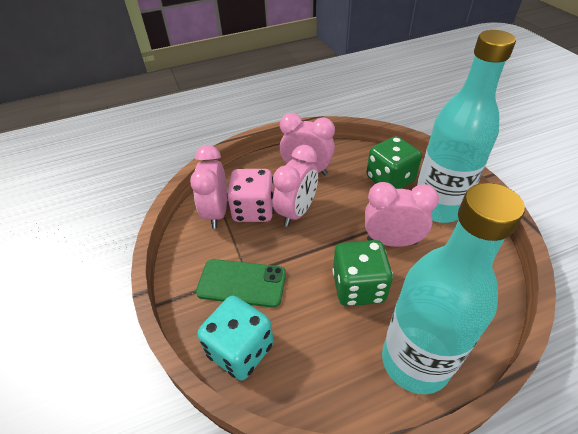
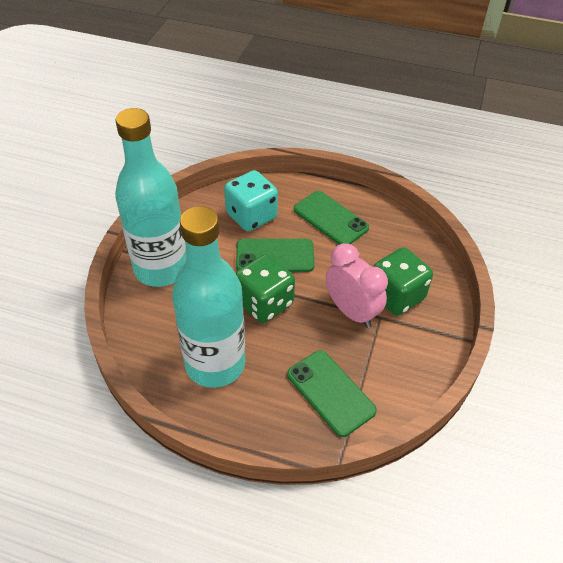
green phone: [196,259,286,308] = 1 -> [236,239,315,272] [287,350,377,437] [294,191,369,244] = 3
pink clock: [190,145,227,229] [273,145,318,227] [280,113,335,175] [365,182,439,247] = 4 -> [326,243,388,328] = 1
pink dice: [227,169,274,222] = 1 -> none = 0

